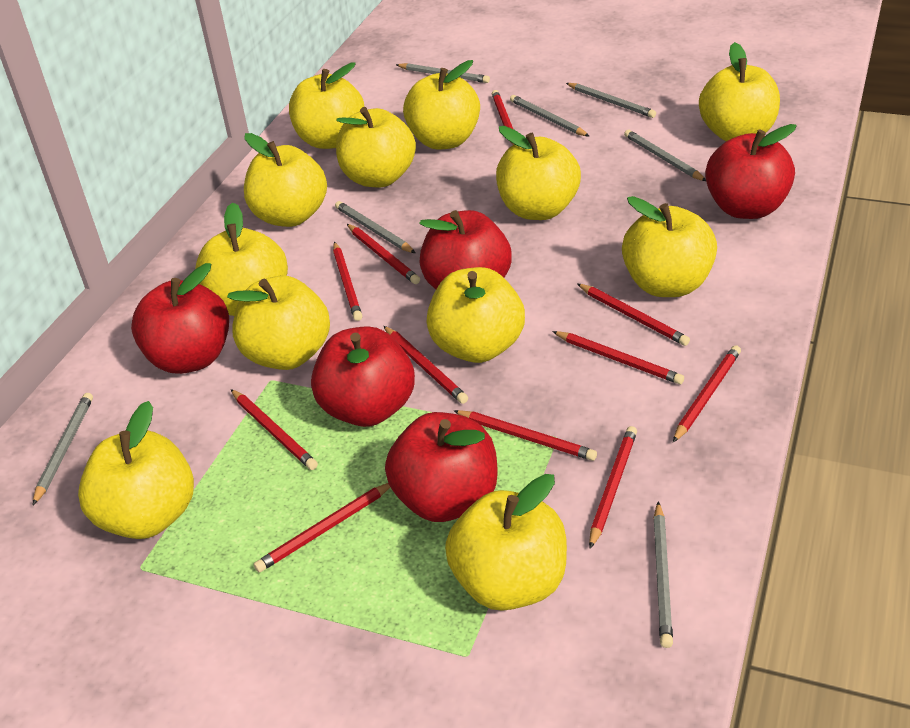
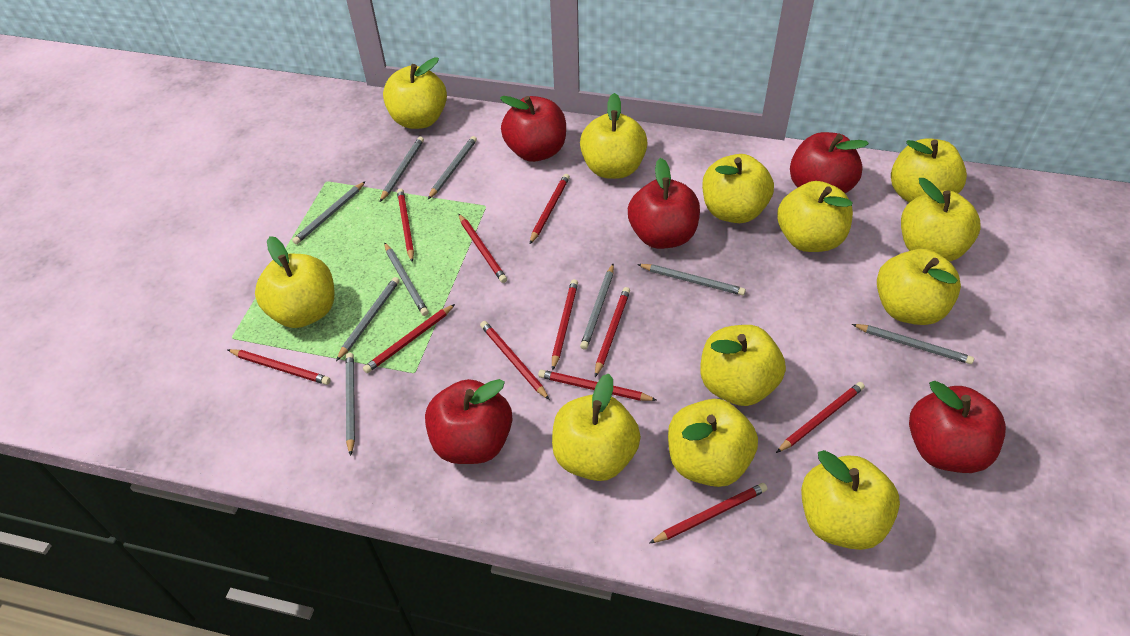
grey pencil: [33,393,93,505] [335,201,415,253] [396,63,490,83] [510,95,589,136] [566,83,656,118] [624,130,706,181] [653,501,673,648] = 7 -> [292,181,366,244] [336,277,400,361] [346,353,355,456] [380,137,424,202] [384,242,429,316] [428,136,477,199] [580,263,614,350] [637,264,746,295] [852,324,974,364] = 9

